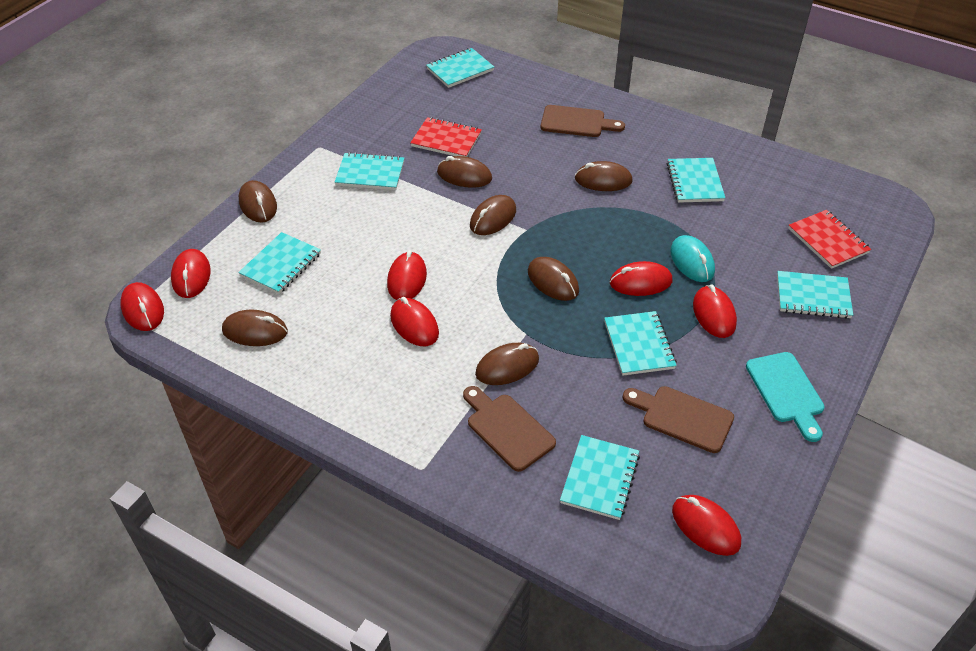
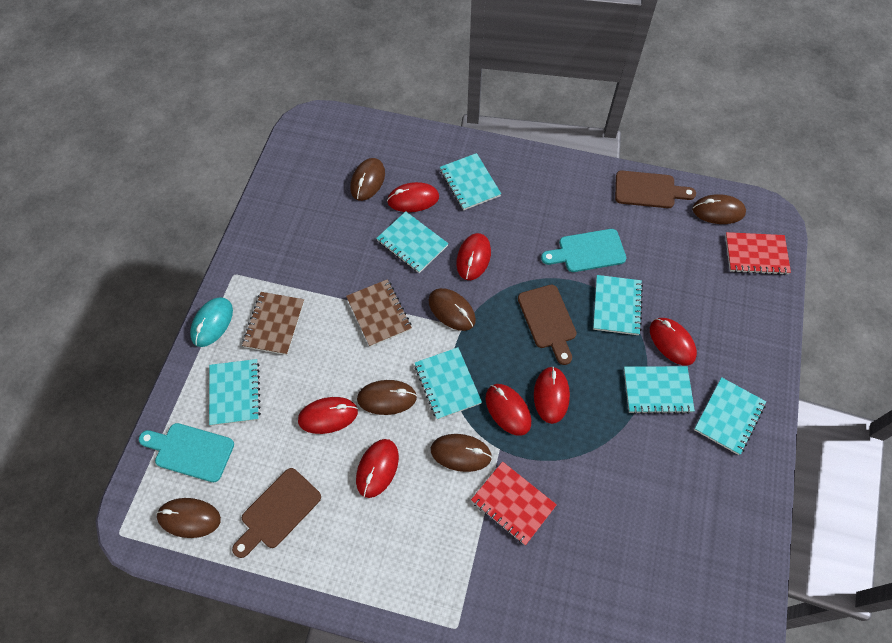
brown mouse: [222,310,288,346] [239,180,277,223] [437,156,492,188] [470,195,516,235] [475,343,539,385] [528,257,579,301] [575,161,633,191] = 7 -> [157,498,221,538] [350,158,385,201] [357,380,417,415] [428,288,476,331] [431,434,492,472] [692,194,746,224] = 6
brown notebook: none = 0 -> [242,292,304,355] [346,279,412,347] = 2
turquoise cutting board: [746,352,825,442] = 1 -> [139,423,234,482] [541,229,626,272] = 2

